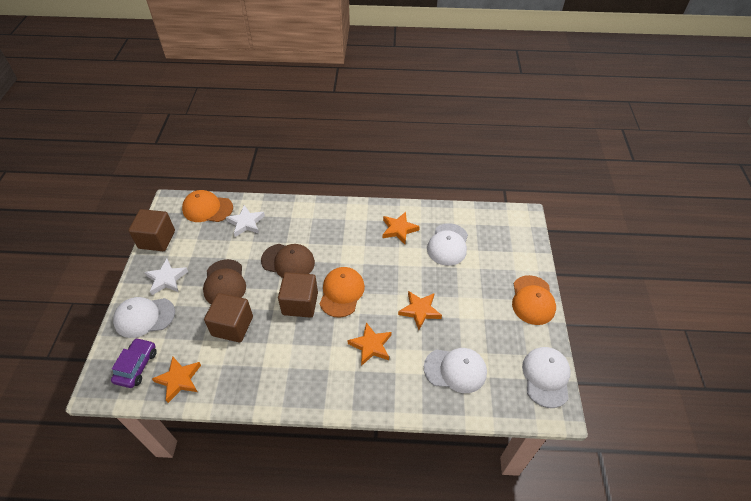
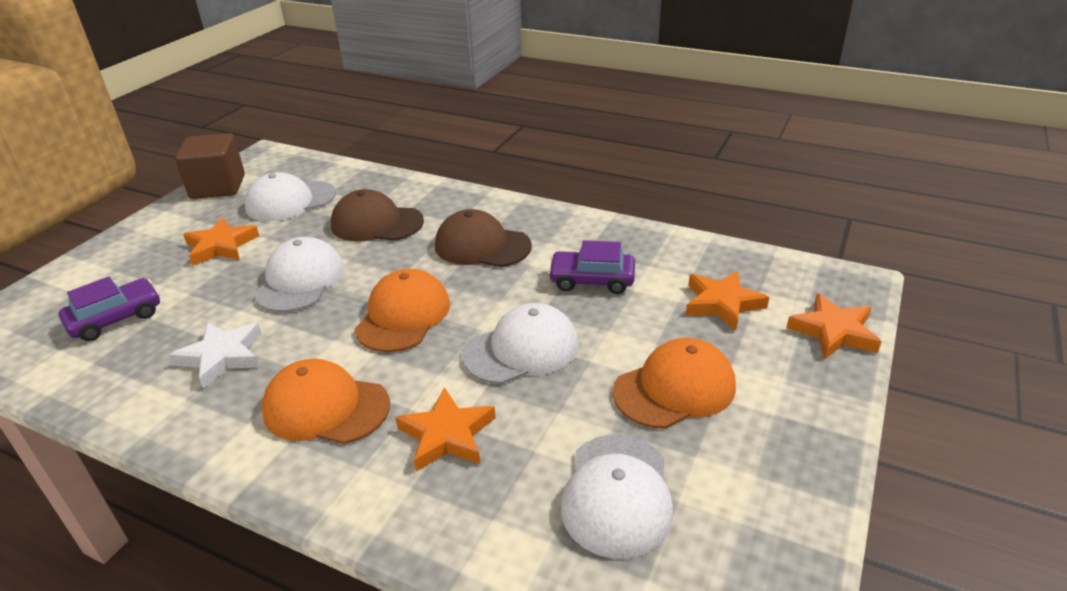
brown cube: [128,209,175,251] [204,293,253,342] [278,272,318,318] = 3 -> [175,133,245,199] = 1
purple car: [111,338,157,388] = 1 -> [58,277,160,341] [548,240,635,294] = 2
white star: [144,259,188,295] [226,205,265,237] = 2 -> [170,322,262,389] = 1

